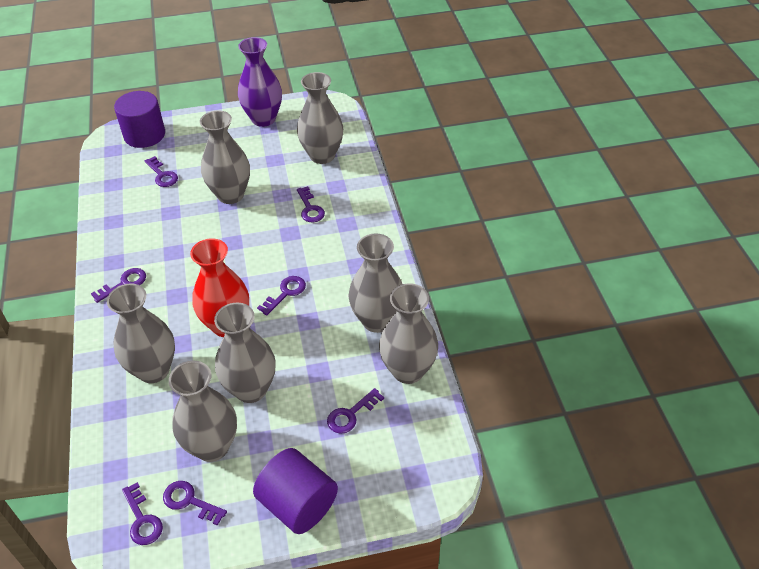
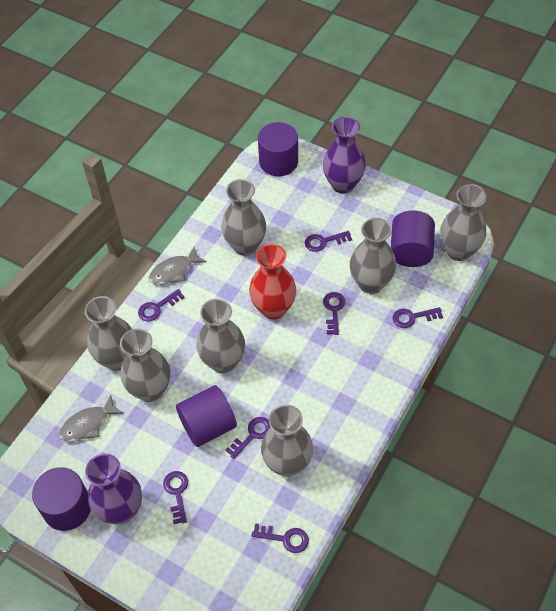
grey fish: none = 0 -> [59,395,124,442] [149,247,206,285] = 2
purple cylinder: [114,91,165,148] [253,448,338,534] = 2 -> [32,467,91,531] [176,385,237,447] [258,122,298,176] [391,210,435,267] = 4
purple vase: [238,37,282,127] = 1 -> [85,454,142,524] [323,117,366,194] = 2

